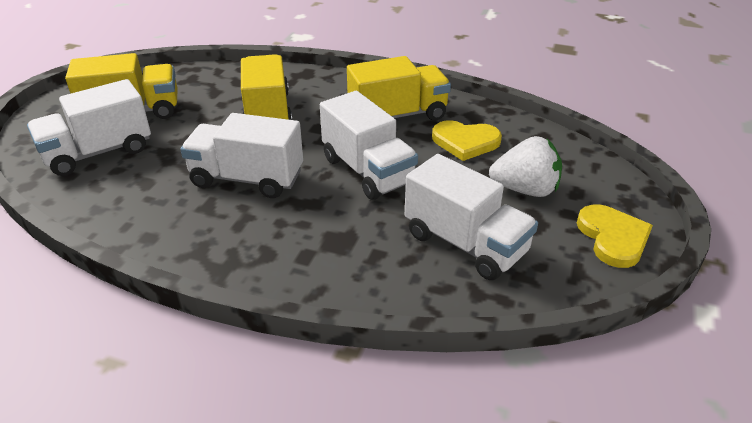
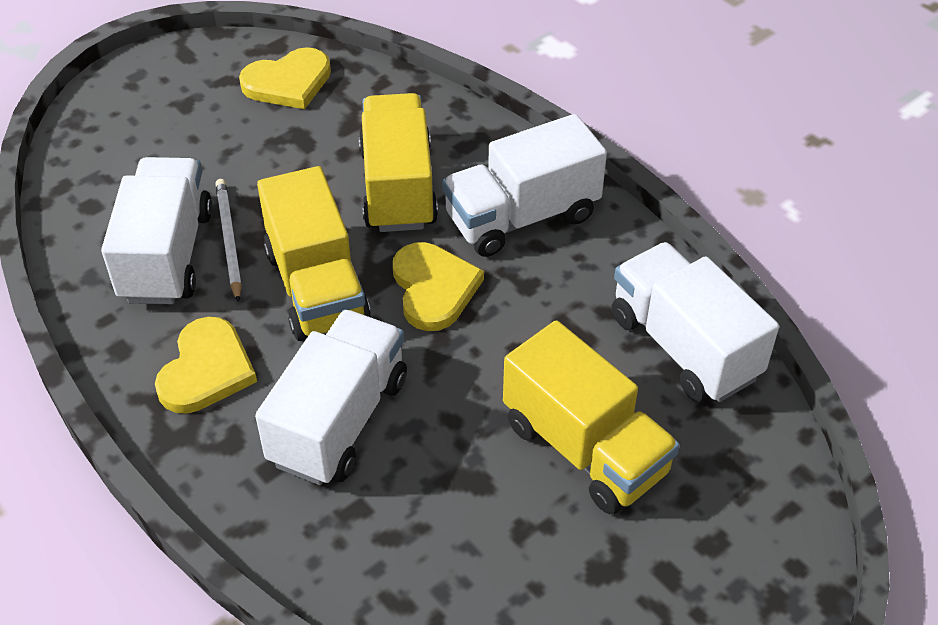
white pencil: none = 0 -> [215,179,242,303] = 1
white strawberry: [489,136,562,197] = 1 -> none = 0
yellow heart: [432,120,502,161] [577,204,653,268] = 2 -> [155,317,257,414] [239,47,331,109] [393,242,484,331] = 3

